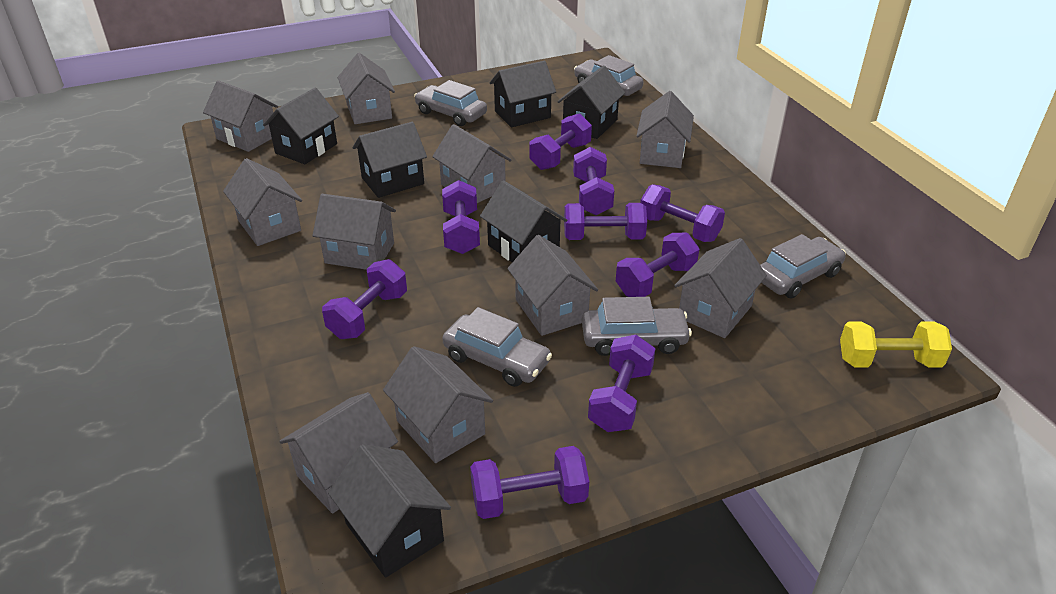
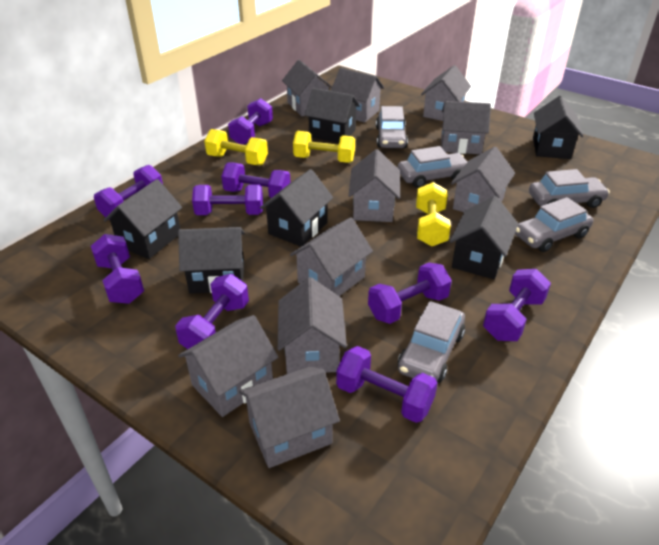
yellow dumbbell: [840,321,952,368] = 1 -> [204,129,268,165] [293,131,355,163] [416,182,451,246] = 3

